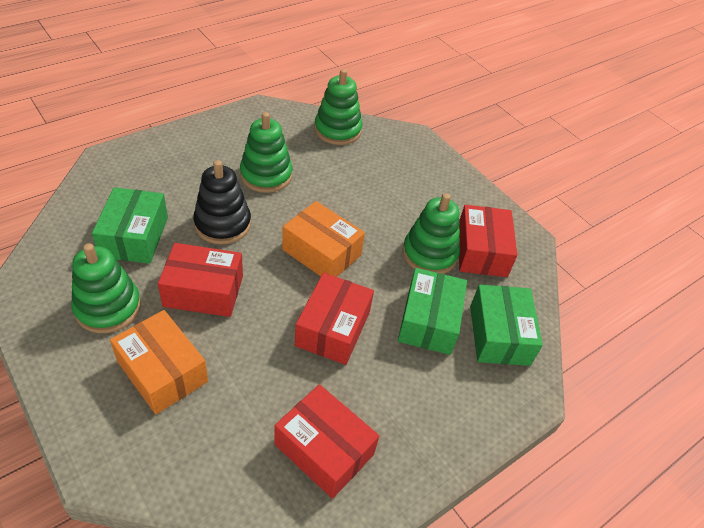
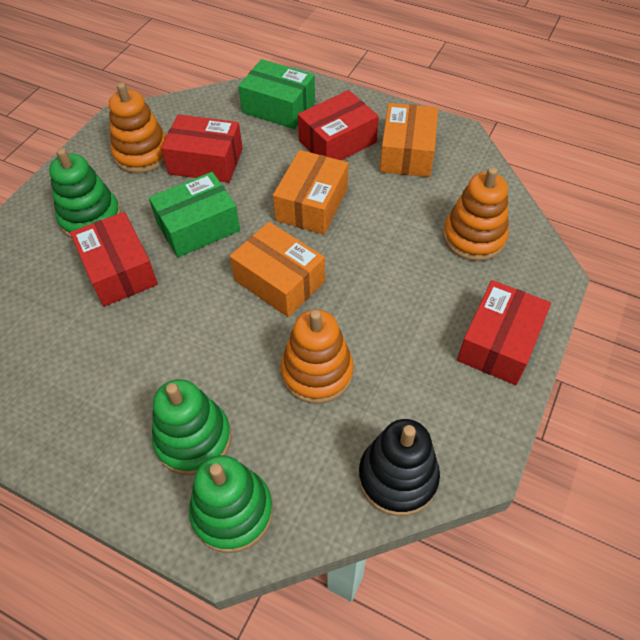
green box: [92,187,168,264] [398,268,467,355] [470,285,543,366] = 3 -> [149,172,240,258] [238,59,315,129] = 2
green stacking toy: [71,243,141,333] [240,112,292,193] [314,69,362,145] [402,193,460,274] = 4 -> [49,148,121,238] [152,379,232,475] [189,455,273,553] = 3
orange box: [110,310,208,414] [282,201,365,277] = 2 -> [230,222,325,317] [273,150,348,235] [380,103,438,177] = 3
orange stacking toy: none = 0 -> [109,82,167,174] [281,309,354,404] [443,167,509,261] = 3

